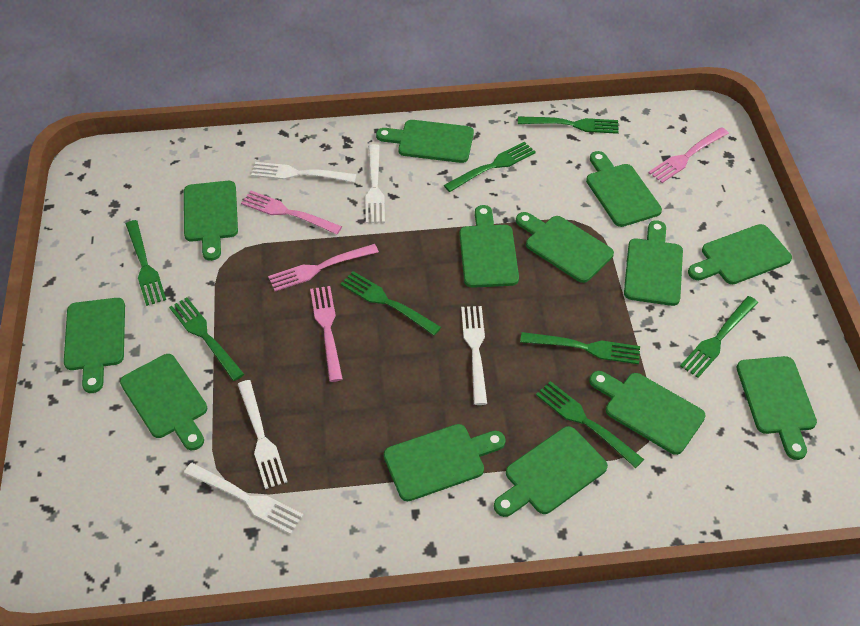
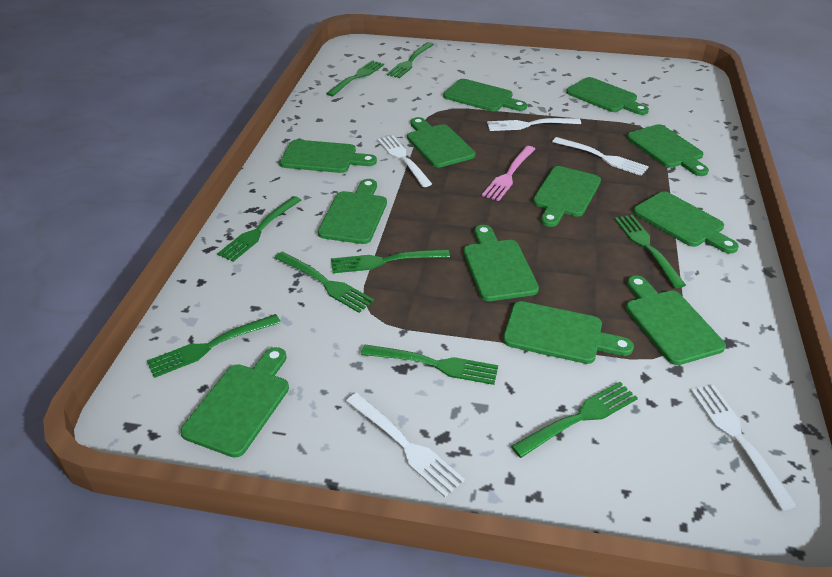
green cutting board: [64,298,125,393] [120,354,207,450] [184,181,238,261] [376,120,474,163] [384,424,506,501] [459,205,519,288] [494,426,608,517] [516,212,614,283] [586,151,662,227] [589,371,705,455] [624,220,683,306] [688,224,792,284] [737,356,817,460] = 13 -> [180,347,289,458] [280,140,377,173] [318,179,387,244] [407,117,475,168] [443,79,527,111] [463,225,539,301] [503,301,634,364] [533,166,601,227] [566,77,649,115] [626,275,726,365] [627,124,709,176] [633,191,739,254] = 12
green fork: [126,220,166,306] [169,297,244,381] [340,271,441,335] [444,141,536,192] [518,117,619,134] [520,332,640,364] [536,381,644,468] [680,296,758,378] = 8 -> [147,314,281,378] [217,196,301,262] [274,251,374,313] [326,60,384,96] [331,249,450,273] [361,344,498,385] [387,42,434,78] [511,382,638,458] [615,215,686,288] = 9
pink fork: [241,191,342,235] [268,244,379,291] [310,286,343,382] [649,127,729,183] = 4 -> [482,146,535,201] = 1

